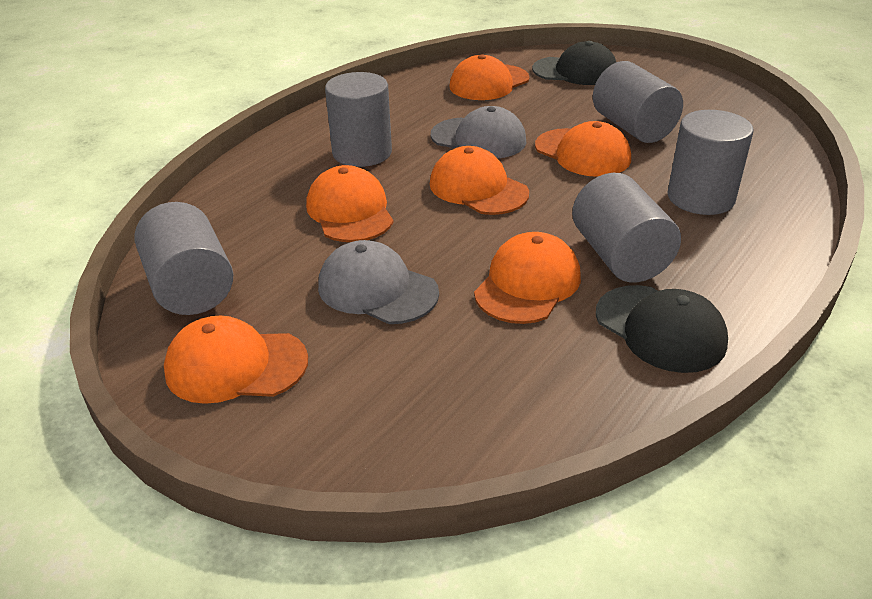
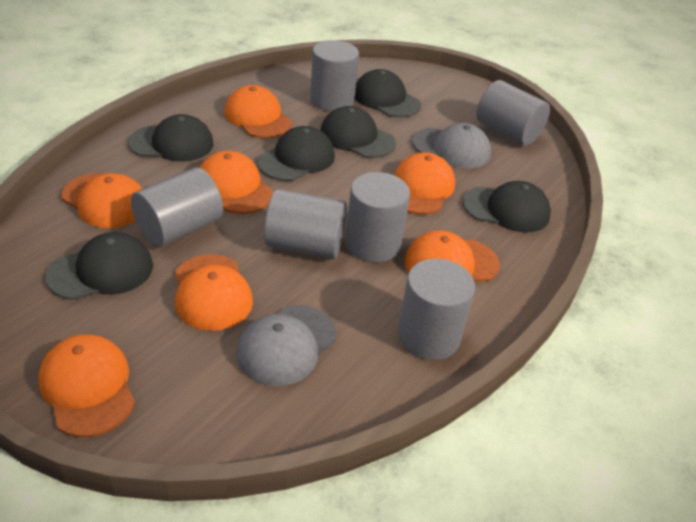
black cap: [532,41,616,85] [596,285,728,373] = 2 -> [46,232,153,300] [128,114,214,162] [257,126,335,181] [320,106,396,158] [355,69,421,118] [463,181,551,233] = 6
grey cylinder: [134,202,233,315] [325,72,392,167] [572,173,681,282] [593,61,683,143] [668,110,754,215] = 5 -> [131,167,223,247] [264,189,347,259] [310,40,359,112] [345,172,410,262] [398,259,475,360] [476,80,550,146] = 6
orange cap: [164,315,308,404] [306,165,394,242] [430,146,529,215] [450,54,530,100] [474,232,581,324] [535,121,631,177] = 6 -> [38,334,135,437] [62,173,142,228] [175,254,253,331] [200,151,274,214] [224,85,292,138] [394,152,455,214] [404,230,500,281] = 7

